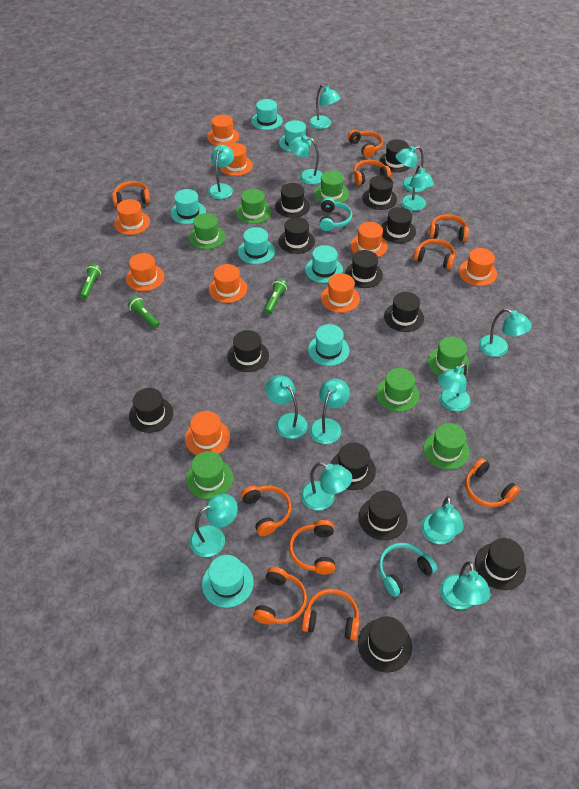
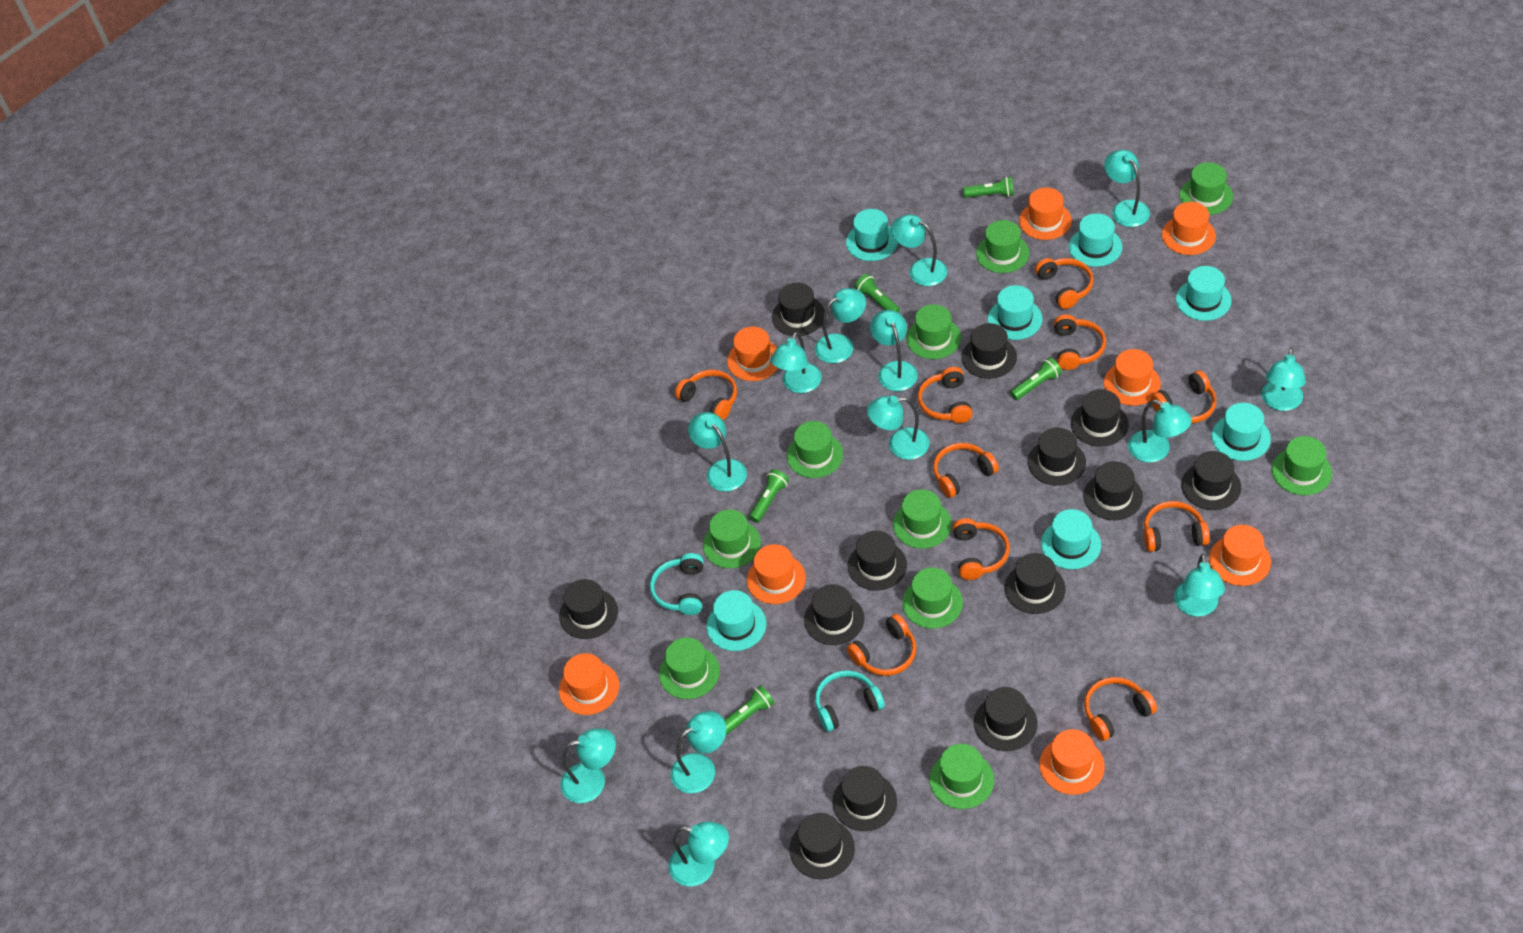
green flashlight: [80,264,102,299] [128,296,160,328] [264,279,288,314] = 3 -> [724,685,774,735] [749,469,789,523] [855,274,900,313] [963,176,1014,198] [1010,357,1062,400] = 5
green hat: [186,451,233,499] [189,213,225,249] [236,189,271,224] [314,171,349,203] [376,368,419,412] [423,423,470,470] [428,337,470,376] = 7 -> [659,637,720,699] [703,509,761,568] [787,421,843,478] [893,489,952,549] [902,568,963,629] [906,304,961,359] [930,744,994,809] [976,220,1029,273] [1180,162,1233,215] [1272,436,1332,495] = 10
orange hat: [114,199,150,235] [126,253,164,291] [185,411,230,455] [207,115,239,146] [209,264,247,303] [220,143,253,176] [321,273,360,313] [350,222,387,257] [459,248,497,286] = 9 -> [559,653,619,715] [727,327,778,381] [747,544,806,604] [1019,188,1072,240] [1039,729,1105,795] [1104,349,1161,406] [1162,202,1216,255] [1209,525,1271,586] = 8

